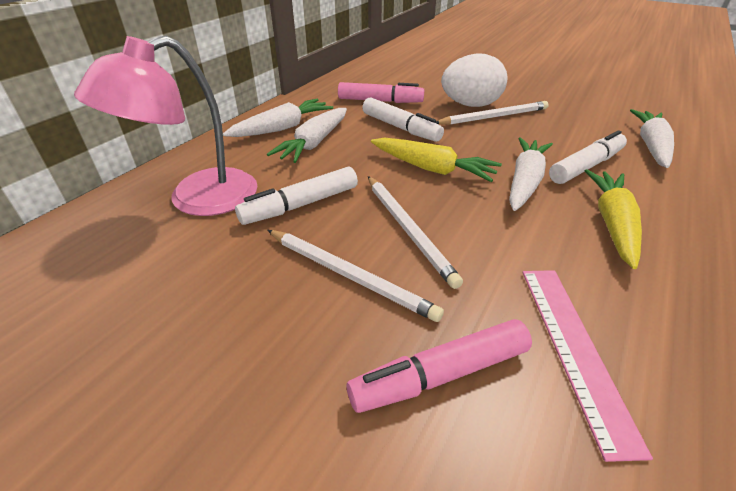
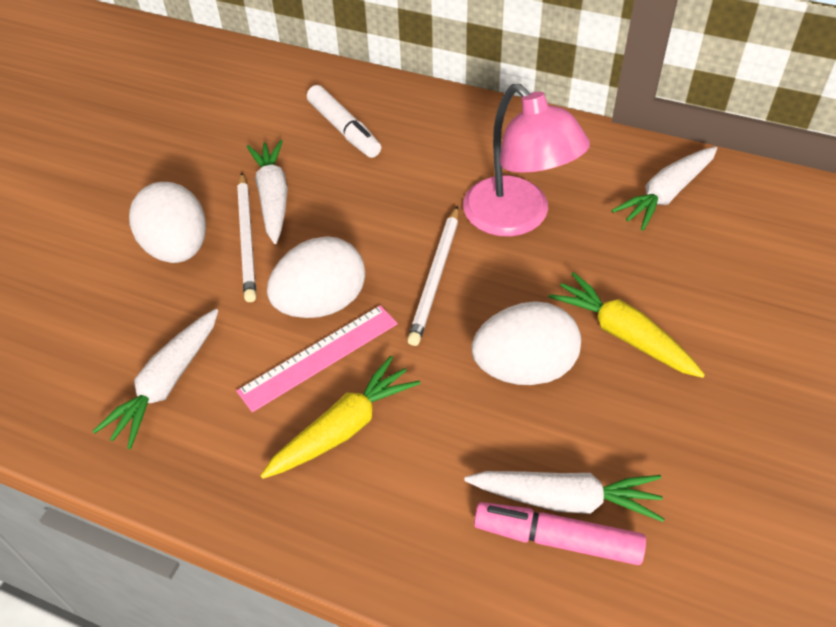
pink marker: [338,82,424,103] [346,319,532,413] = 2 -> [474,502,646,565] = 1
white egg: [441,53,507,107] = 1 -> [129,182,206,263] [267,236,365,318] [471,301,581,385] = 3
white marker: [235,166,358,225] [362,98,444,142] [549,130,627,184] = 3 -> [307,85,381,158] = 1
white pencil: [268,230,444,322] [368,176,463,289] [435,101,549,125] = 3 -> [237,173,256,302] [407,206,458,346] = 2

